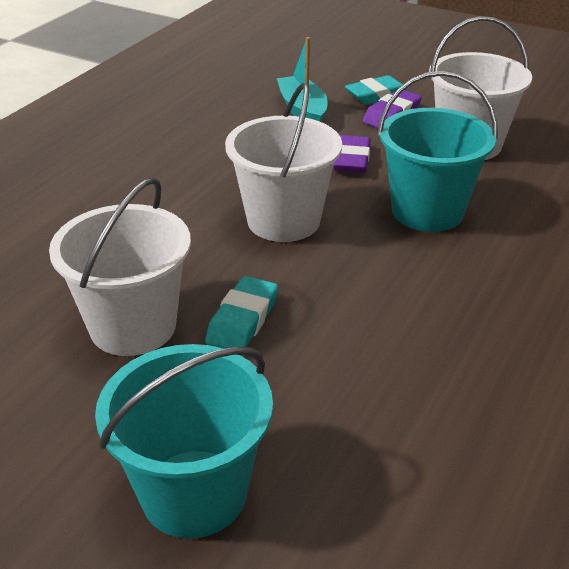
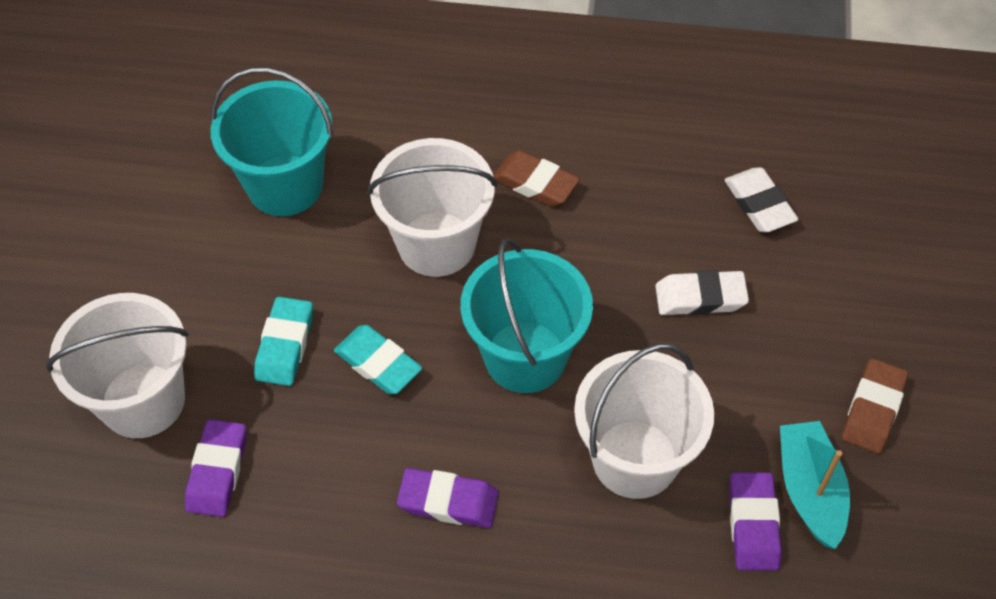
brown eraser: none = 0 -> [493,150,580,206] [842,358,908,454] = 2
purple eraser: [333,135,371,173] [363,90,422,128] = 2 -> [185,419,246,517] [397,468,499,528] [729,472,782,571] = 3
white eraser: none = 0 -> [655,270,749,316] [725,167,799,232] = 2

